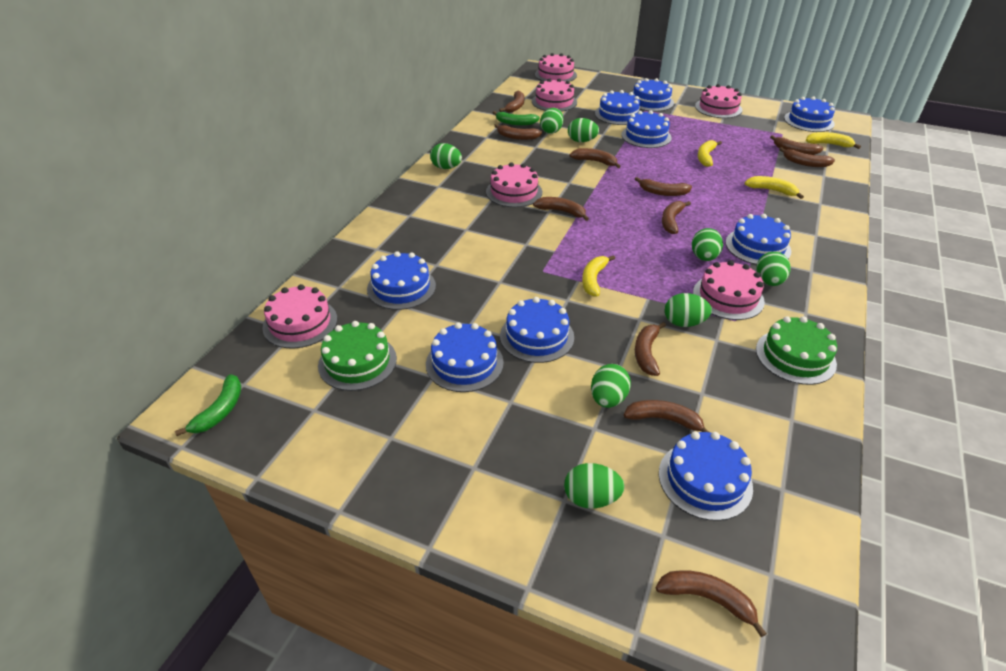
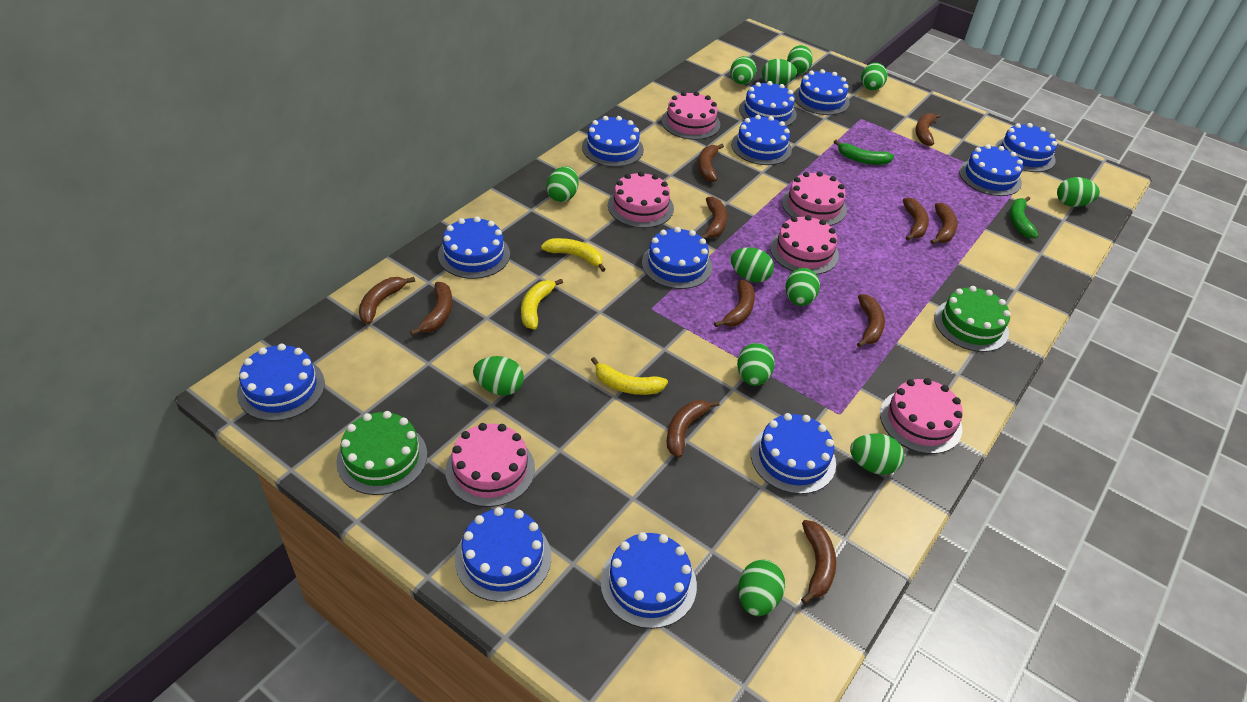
blue cake: [367,251,436,310] [426,322,504,392] [500,297,574,363] [595,90,640,125] [621,111,672,148] [633,78,674,112] [659,431,753,521] [726,214,791,265] [784,96,835,132] = 9 -> [237,344,325,421] [438,216,510,279] [455,507,551,602] [582,116,644,167] [600,532,697,629] [642,227,712,289] [731,115,792,165] [739,81,797,126] [751,413,836,494] [794,69,850,115] [959,144,1023,196] [995,123,1057,172] = 12
green egg: [430,143,462,169] [540,108,563,134] [564,463,625,508] [568,118,599,142] [591,364,631,408] [665,293,712,327] [692,228,723,261] [756,252,791,286] = 8 -> [473,356,524,396] [546,166,578,202] [730,56,757,85] [731,247,774,283] [737,343,775,386] [738,560,785,616] [762,59,797,85] [785,268,820,306] [787,45,813,74] [850,433,904,475] [861,63,887,91] [1057,177,1100,207] = 12
yellow banana: [582,255,615,296] [698,140,722,167] [745,176,804,199] [806,132,861,149] = 4 -> [521,279,563,330] [541,238,606,272] [591,357,668,395] = 3

